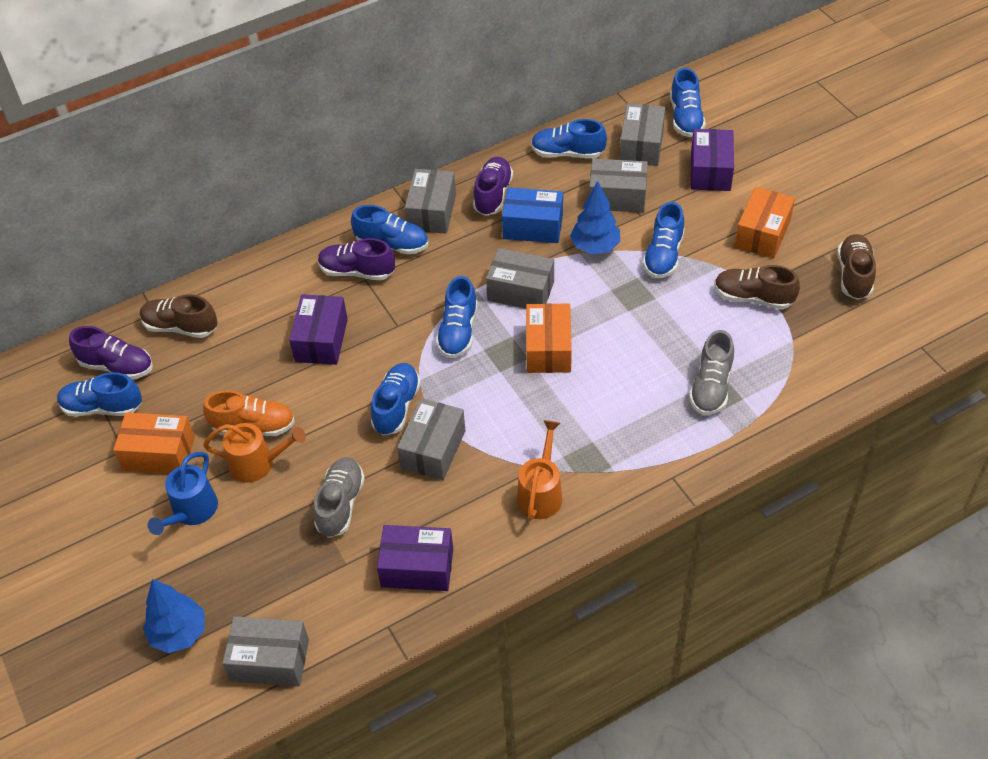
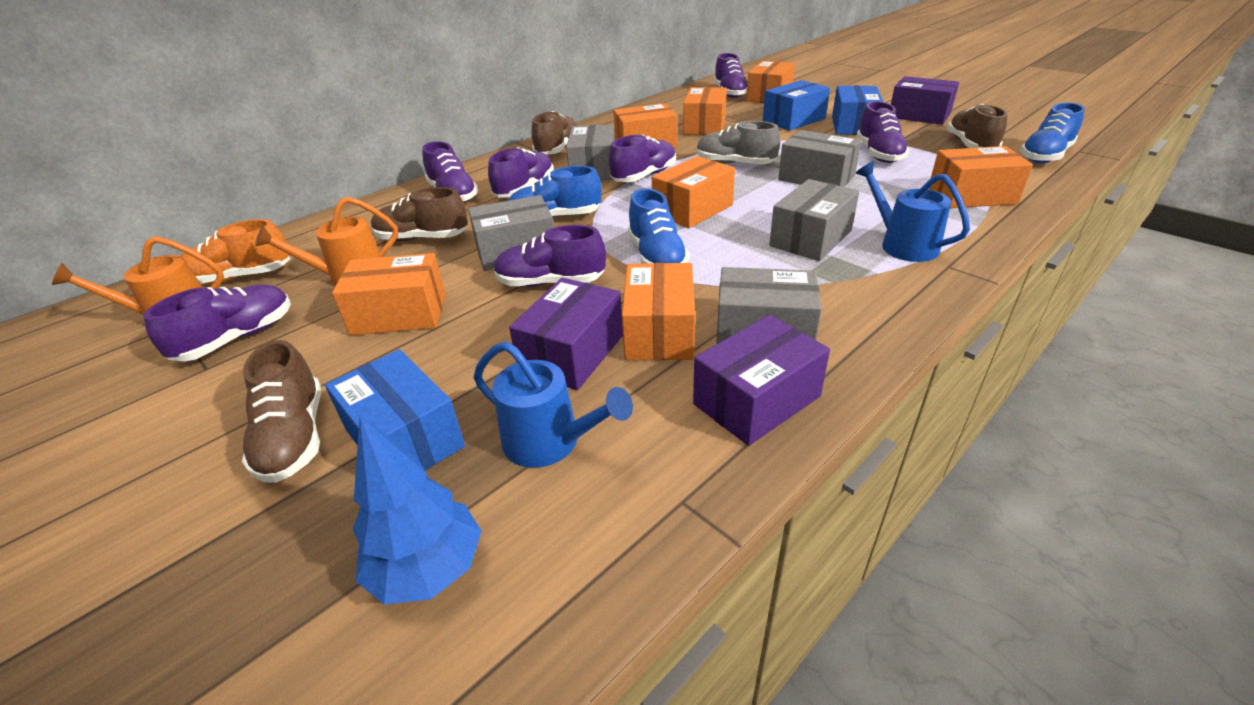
blue box: [502,187,563,243] = 1 -> [325,349,465,470] [763,80,830,131] [832,86,883,135] = 3
blue shoe: [57,372,142,417] [351,205,428,255] [371,363,421,435] [436,276,478,358] [531,119,607,159] [643,202,685,278] [670,68,706,137] = 7 -> [508,166,602,217] [628,188,689,264] [1020,102,1085,163] = 3
blue tree: [143,579,205,653] [570,181,620,254] = 2 -> [353,416,482,605] = 1
blue watering can: [148,452,218,535] = 1 -> [474,342,633,468] [855,161,970,262] = 2
brown shoe: [140,294,218,338] [714,265,800,309] [837,234,876,300] = 3 -> [242,340,321,483] [371,187,468,241] [531,111,577,155] [947,104,1007,148] = 4
grey box: [222,616,309,686] [397,398,465,480] [405,169,456,234] [486,248,554,309] [589,159,648,213] [619,103,665,166] = 6 -> [468,195,554,271] [566,124,615,180] [716,267,822,344] [769,179,859,261] [778,130,862,187] = 5
grey shoe: [313,457,365,538] [689,330,734,415] = 2 -> [697,121,780,165] = 1
orange box: [113,412,195,474] [526,303,572,373] [735,187,795,259] = 3 -> [332,253,446,335] [614,103,677,148] [622,263,695,360] [652,156,735,228] [683,87,727,135] [746,61,795,103] [929,146,1033,208] = 7
purple shoe: [69,326,153,379] [318,238,395,281] [473,157,513,216] = 3 -> [143,285,291,362] [422,141,479,202] [488,147,554,198] [494,225,606,287] [609,134,676,182] [714,53,747,98] [857,101,909,163] = 7

